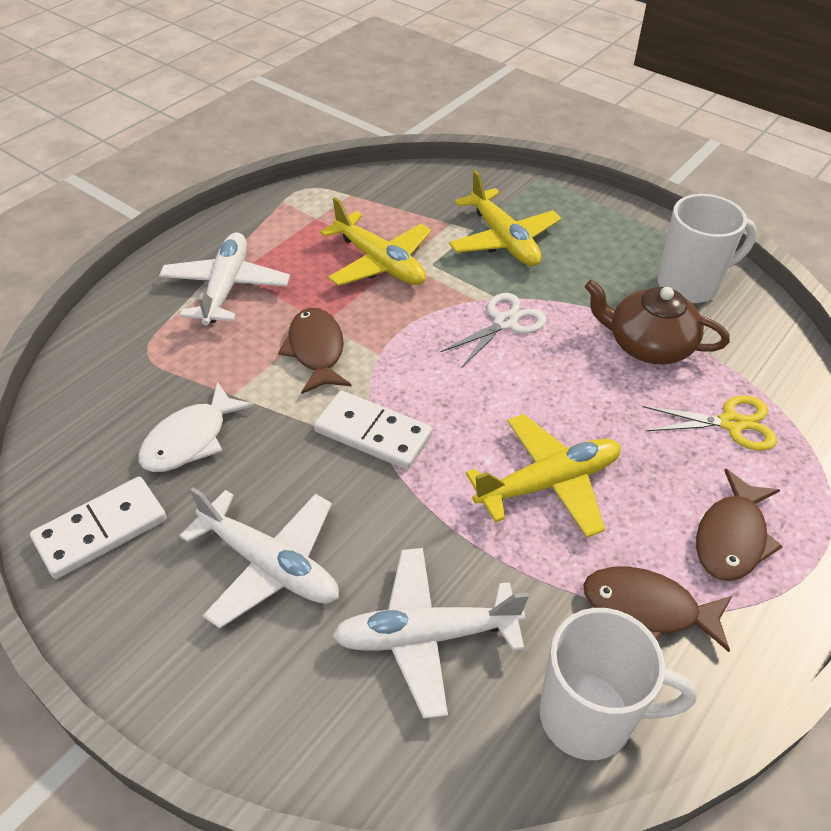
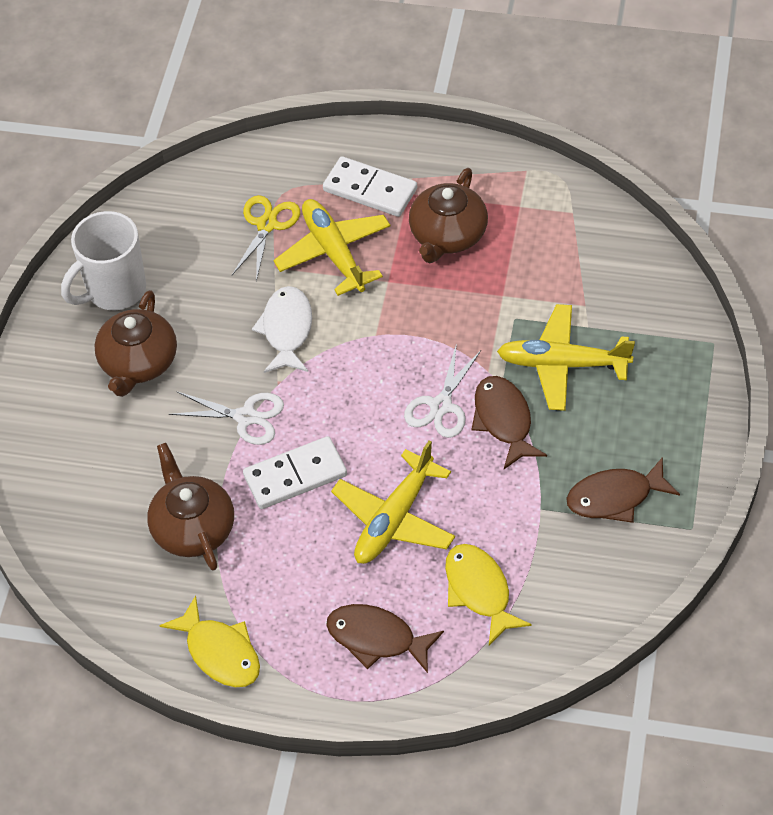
brown teapot: [584,280,730,364] = 1 -> [94,290,177,397] [147,443,234,571] [409,168,488,263] = 3
white mug: [539,608,697,760] [657,194,757,303] = 2 -> [61,211,146,310] = 1
white plane: [159,232,290,325] [179,487,339,629] [332,548,529,719] = 3 -> none = 0
white scissors: [441,293,546,368] = 1 -> [169,391,284,445] [404,343,481,438] = 2
yellow fish: none = 0 -> [159,596,260,687] [445,544,532,645] = 2

